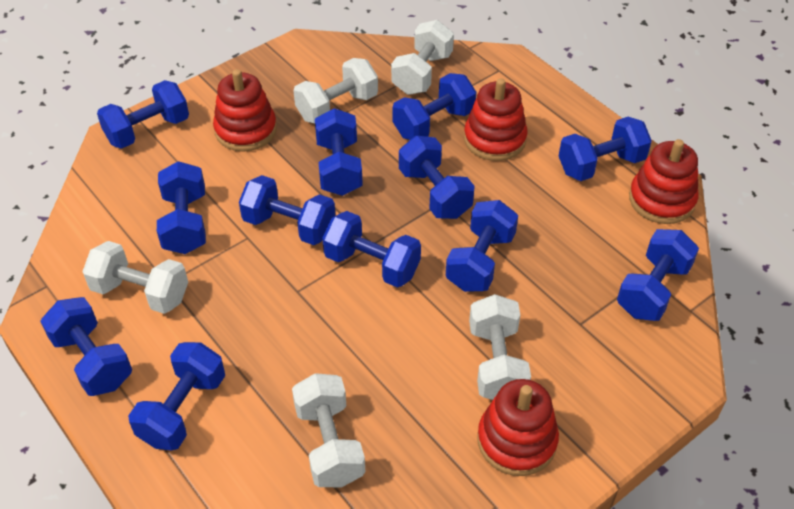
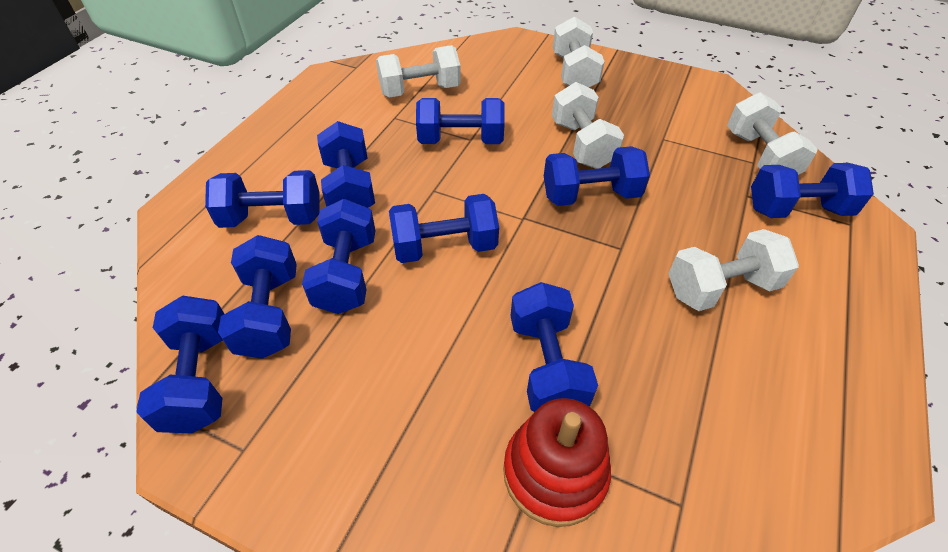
blue dumbbell: [40,297,132,396] [97,80,189,149] [128,342,225,451] [157,161,206,254] [239,175,336,245] [315,108,363,196] [322,211,421,288] [393,73,476,140] [399,136,475,219] [446,200,518,292] [559,117,652,181] [617,229,699,321] = 12 -> [136,296,224,433] [205,170,320,228] [218,235,297,359] [302,199,375,314] [317,121,375,208] [389,194,499,263] [416,98,505,144] [511,282,598,412] [544,146,650,206] [751,163,874,218] = 10
red stacking toy: [213,69,277,152] [464,78,527,161] [478,379,559,476] [629,139,698,224] = 4 -> [503,398,611,527] = 1

